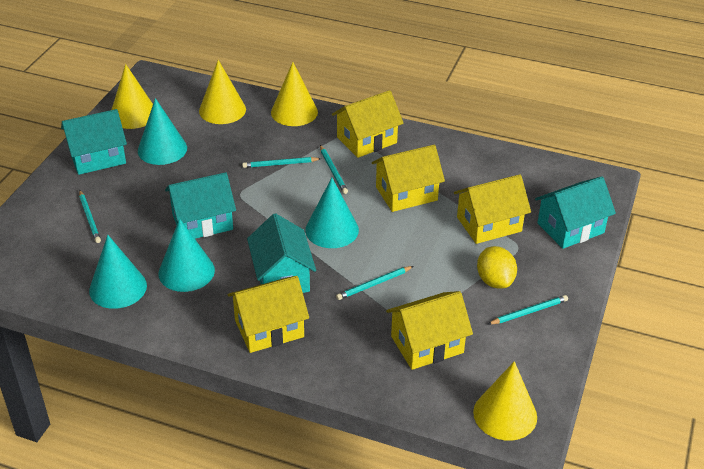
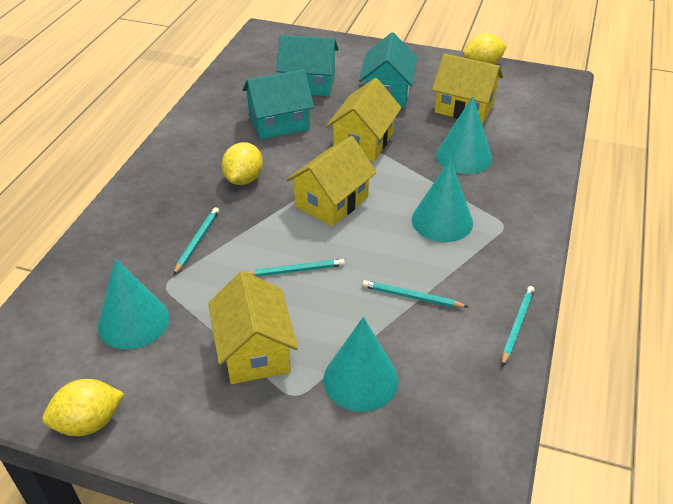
turquoise house: [61,109,127,175] [165,172,236,239] [247,213,316,293] [535,176,616,249] = 4 -> [242,69,314,140] [276,35,339,96] [359,32,417,108] = 3
turquoise pencil: [79,190,101,243] [242,157,321,168] [320,145,348,194] [336,266,413,300] [488,295,568,324] = 5 -> [173,207,219,275] [248,259,345,277] [362,280,468,308] [502,286,535,366] = 4
yellow cone: [112,64,153,129] [199,60,246,124] [271,62,318,126] [473,361,537,441] = 4 -> none = 0
yellow house: [228,276,309,353] [332,90,404,158] [372,145,445,212] [386,291,473,370] [454,174,531,244] = 5 -> [208,271,298,384] [286,136,377,227] [326,78,402,161] [432,54,503,124] = 4
yellow lemon: [477,246,517,289] = 1 -> [43,379,124,436] [222,142,263,185] [463,33,507,64] = 3

